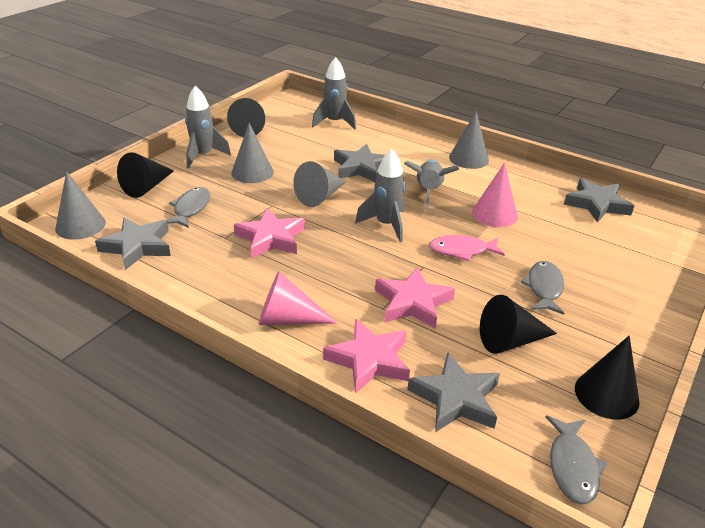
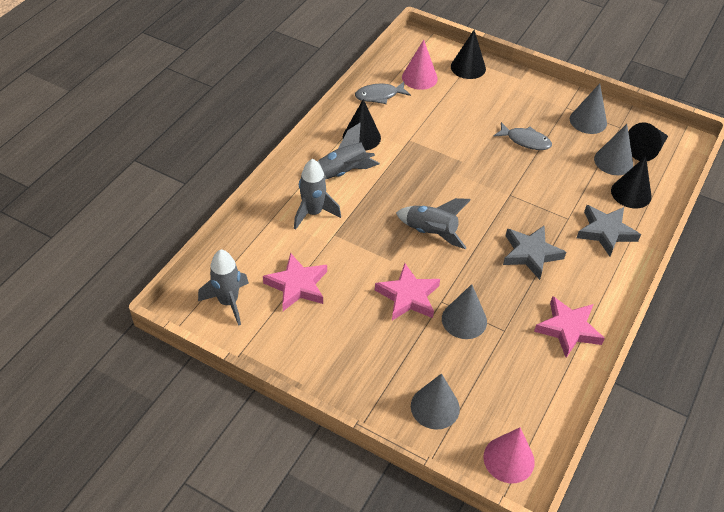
grey fish: [167,187,210,228] [520,261,564,315] [546,416,607,504] = 3 -> [355,82,411,104] [493,122,552,150] = 2
grey star: [95,217,171,270] [334,144,385,182] [407,352,500,432] [564,178,635,222] = 4 -> [503,225,566,280] [577,205,641,256] = 2
pink fish: [429,235,505,261] = 1 -> none = 0

